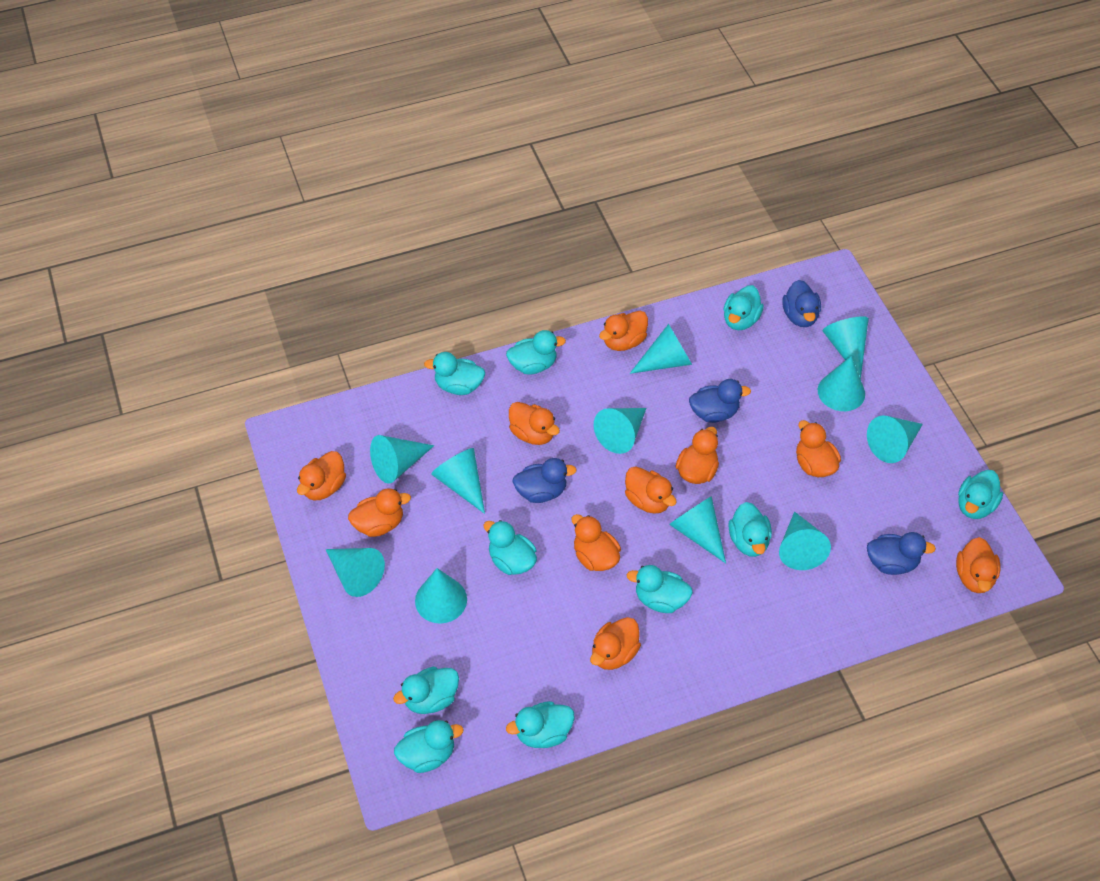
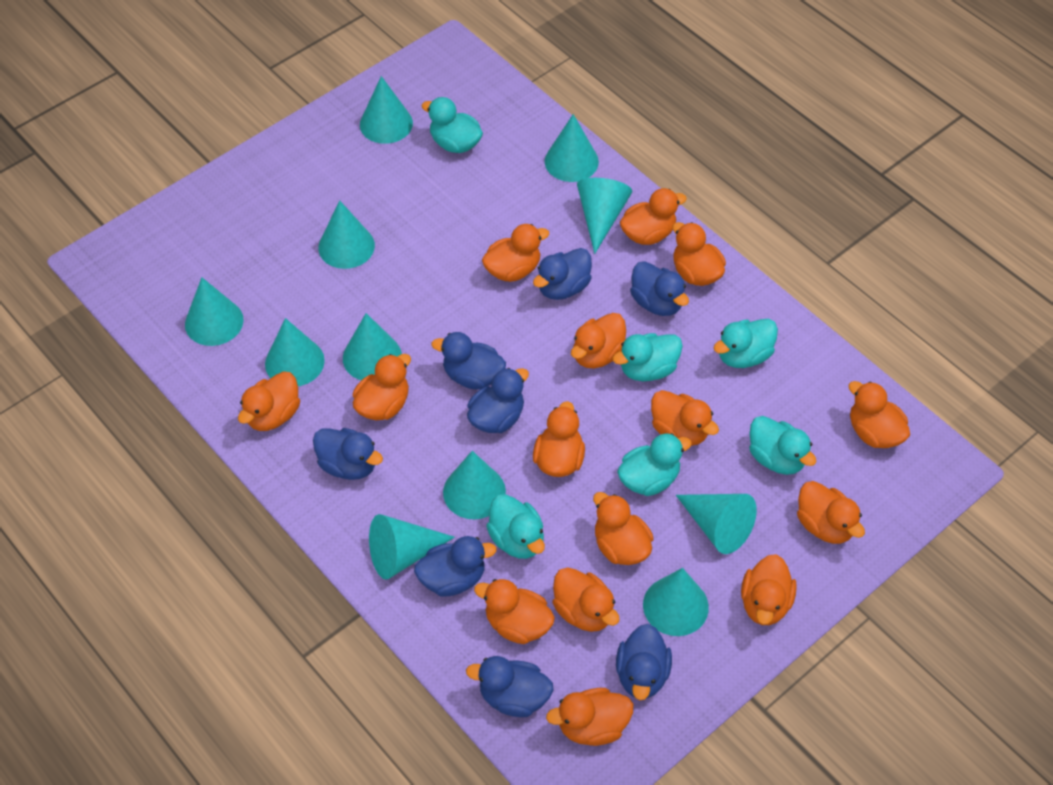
blue duck: [512,458,577,503] [689,379,751,423] [782,280,821,327] [867,532,936,575] = 4 -> [313,428,383,480] [414,536,497,596] [431,332,506,389] [466,656,554,717] [467,368,529,433] [533,248,592,300] [616,624,672,700] [630,261,689,316] = 8
orange duck: [297,451,346,501] [348,488,411,537] [509,402,560,445] [572,514,621,571] [590,617,641,670] [599,311,648,351] [625,466,677,514] [676,427,719,484] [796,420,841,477] [956,537,1000,593] = 10 -> [238,371,300,431] [353,354,411,420] [474,579,555,644] [482,224,549,282] [533,401,585,477] [546,688,633,746] [553,567,620,632] [571,313,626,368] [593,492,654,565] [620,188,687,245] [651,390,719,446] [673,222,726,286] [741,554,797,625] [797,481,865,544] [848,381,910,448] = 15
turquoise duck: [393,667,459,714] [394,720,463,773] [424,352,485,395] [484,520,537,575] [506,330,566,375] [506,701,575,748] [627,565,693,613] [723,285,764,330] [729,502,772,557] [958,470,1003,519] = 10 -> [421,97,483,153] [486,494,545,559] [612,333,683,381] [617,433,692,496] [713,319,778,368] [749,416,817,475] = 6

